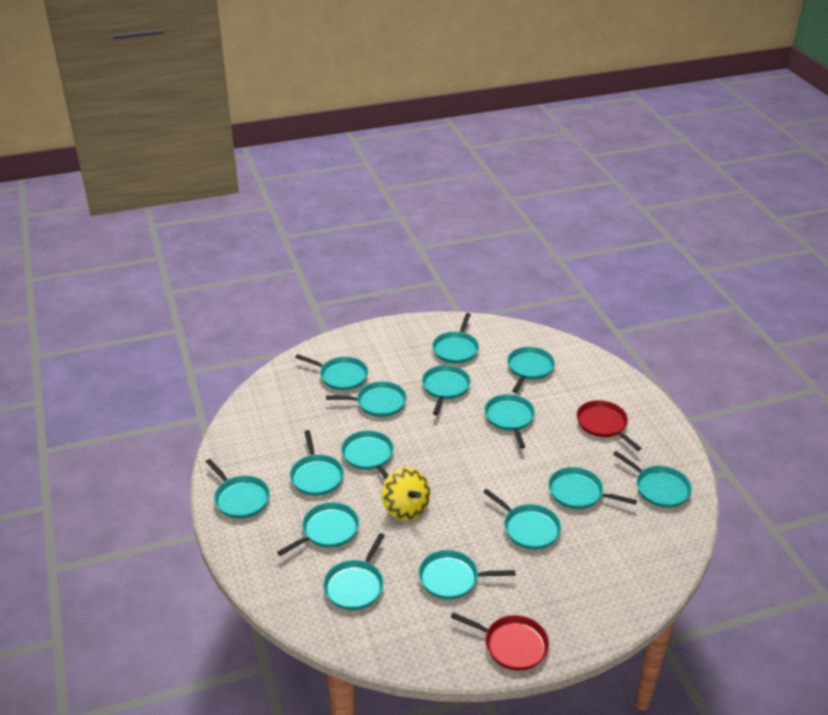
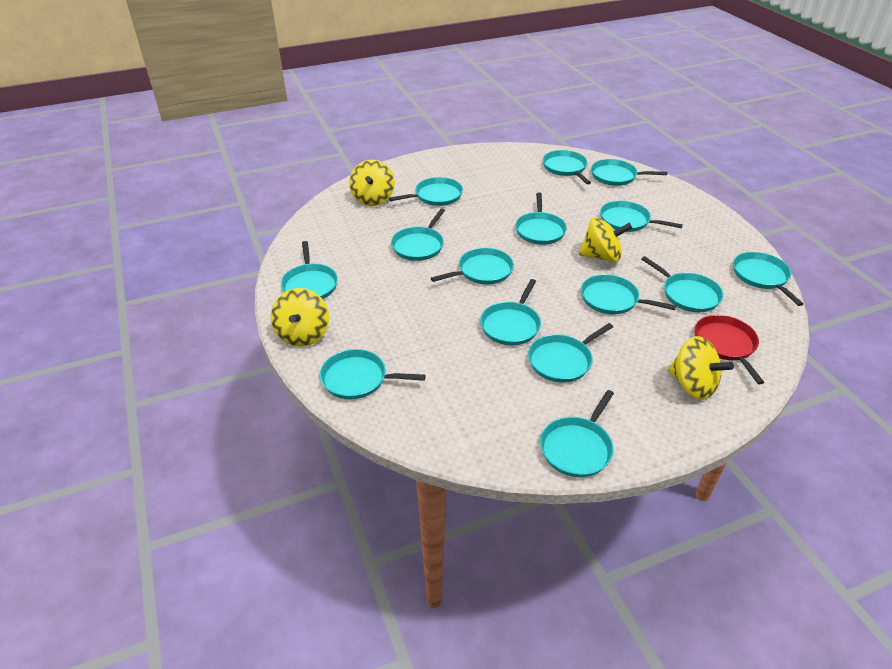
red pan: [450,612,549,671] [577,400,641,451] = 2 -> [694,315,764,385] = 1
yellow spinning top: [382,467,430,521] = 1 -> [271,288,329,347] [349,160,395,206] [579,217,632,263] [668,336,734,400] = 4

